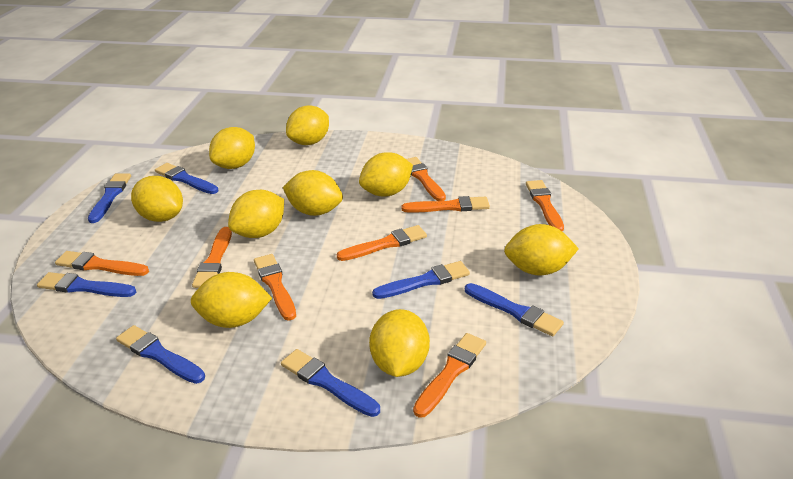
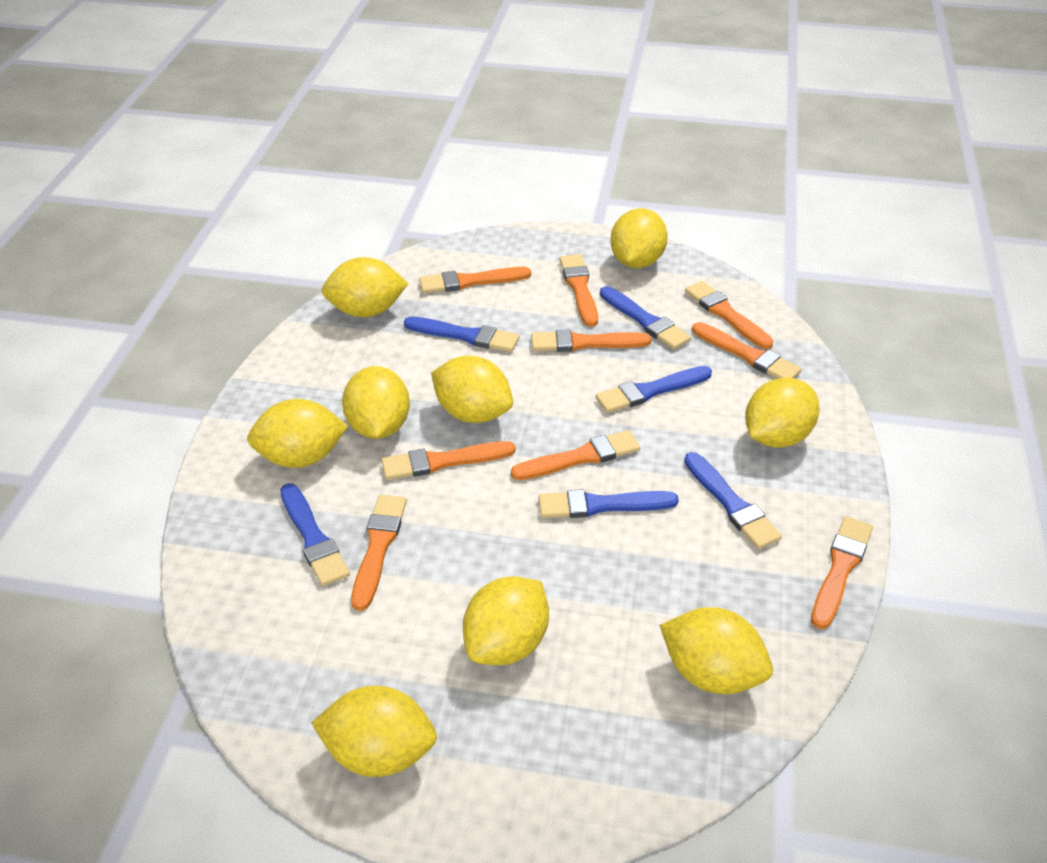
blue brush: [37,272,136,297] [88,173,131,223] [116,325,205,384] [155,163,218,194] [281,349,380,417] [372,261,470,299] [465,283,564,336] = 7 -> [280,483,350,586] [404,316,519,352] [538,489,679,518] [596,366,712,413] [600,286,691,349] [684,452,782,549] = 6
orange brush: [55,251,149,276] [192,227,232,288] [254,254,296,321] [337,225,427,261] [401,196,490,213] [406,157,446,201] [413,333,486,418] [526,180,564,231] = 8 -> [351,495,407,611] [381,441,515,480] [419,267,531,293] [511,430,640,480] [531,329,651,352] [560,254,598,327] [685,281,774,349] [692,322,801,379] [811,516,873,629] = 9

